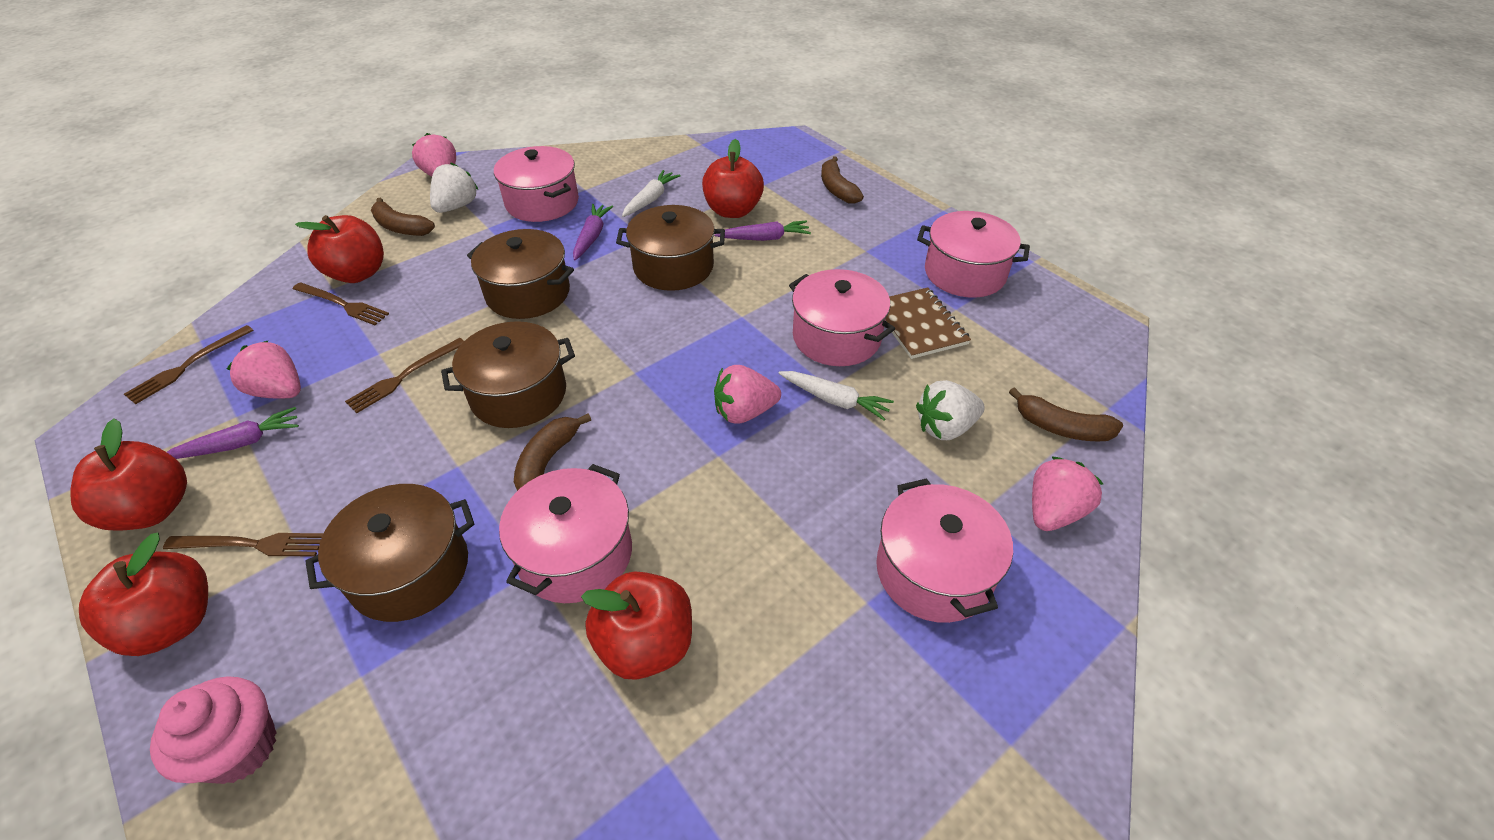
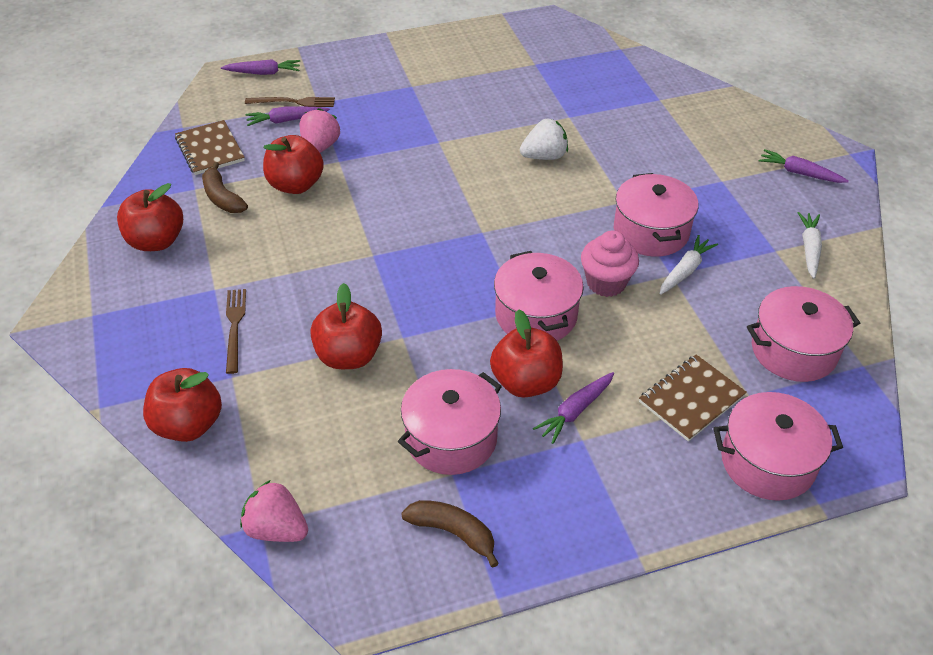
brown banana: [371,198,435,236] [514,413,591,491] [821,156,864,204] [1009,387,1123,441] = 4 -> [202,162,248,213] [401,500,499,568] = 2
brown fork: [124,325,254,404] [163,533,324,556] [293,282,389,325] [345,338,464,413] = 4 -> [226,289,246,374] [245,97,335,107] = 2
brown notebook: [885,288,971,359] = 1 -> [175,120,245,175] [639,355,747,442] = 2
brown pot: [305,484,475,622] [441,321,575,428] [467,229,574,319] [616,205,725,291] = 4 -> none = 0
pink strawberry: [227,341,301,399] [412,133,456,177] [714,365,781,424] [1032,456,1103,531] = 4 -> [240,480,308,542] [300,108,340,153] = 2
purple carrot: [167,407,299,459] [573,204,613,260] [714,221,811,241] = 3 -> [221,59,300,75] [245,106,330,126] [533,372,614,444] [759,149,849,183] = 4
white strawberry: [430,162,478,213] [916,380,985,440] = 2 -> [520,119,568,160] = 1

